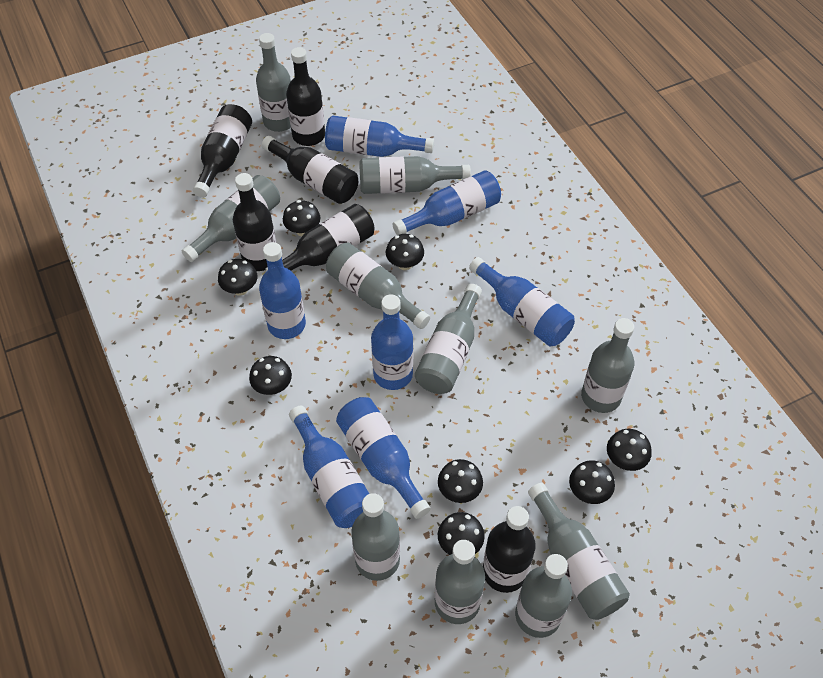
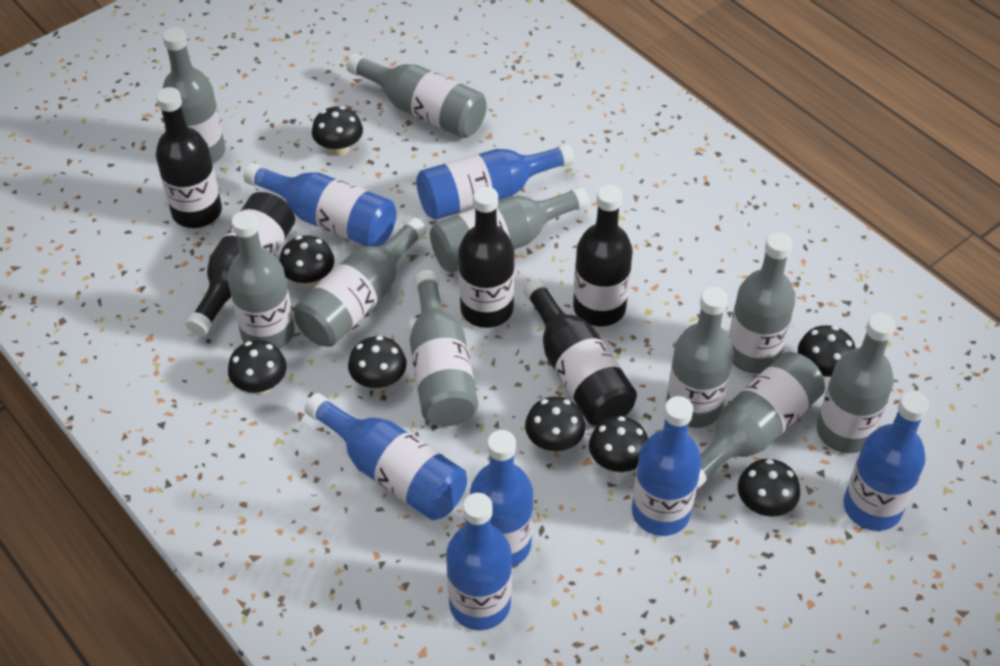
black bottle: [193,104,252,198] [233,173,276,271] [262,136,358,204] [266,204,375,271] [286,47,325,146] [483,506,536,593] = 6 -> [156,87,222,228] [186,192,295,336] [458,186,515,328] [523,278,637,426] [573,185,633,326] = 5

